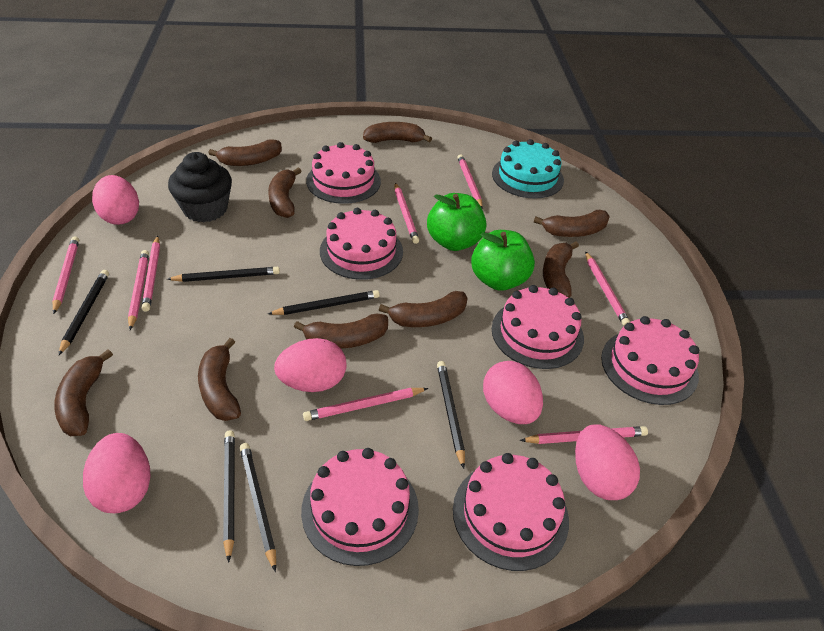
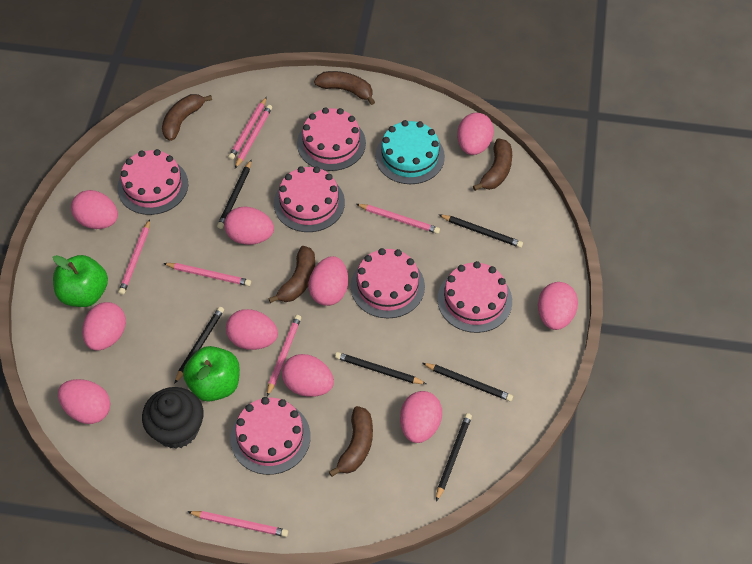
brown banana: [54,349,113,436] [198,338,241,421] [208,139,282,166] [268,168,302,218] [294,314,388,349] [363,122,432,143] [379,291,468,327] [534,210,610,237] [543,241,579,298] = 9 -> [162,94,212,141] [268,246,315,303] [314,71,375,105] [329,406,373,477] [473,138,512,191] = 5
pink egg: [83,433,151,513] [92,175,139,225] [274,338,346,392] [483,361,543,424] [575,424,640,500] = 5 -> [58,379,110,424] [71,190,118,229] [82,302,126,351] [224,207,274,245] [226,309,278,350] [282,354,334,397] [309,256,348,306] [400,391,442,443] [457,113,494,155] [538,282,578,330] = 10
pink pencil: [52,236,79,314] [128,250,149,330] [142,236,160,312] [303,388,428,421] [395,183,419,244] [457,154,483,208] [520,426,648,444] [585,251,630,326] = 8 -> [118,219,150,295] [163,263,251,286] [188,511,288,537] [228,97,267,160] [235,105,272,168] [267,315,301,396] [356,204,440,234] = 7

